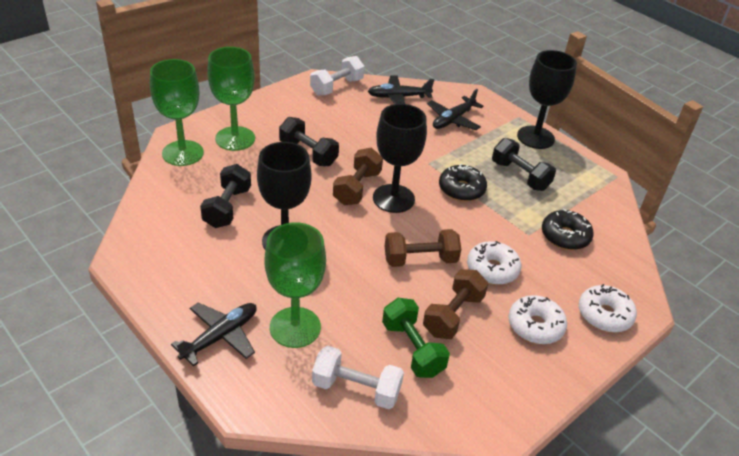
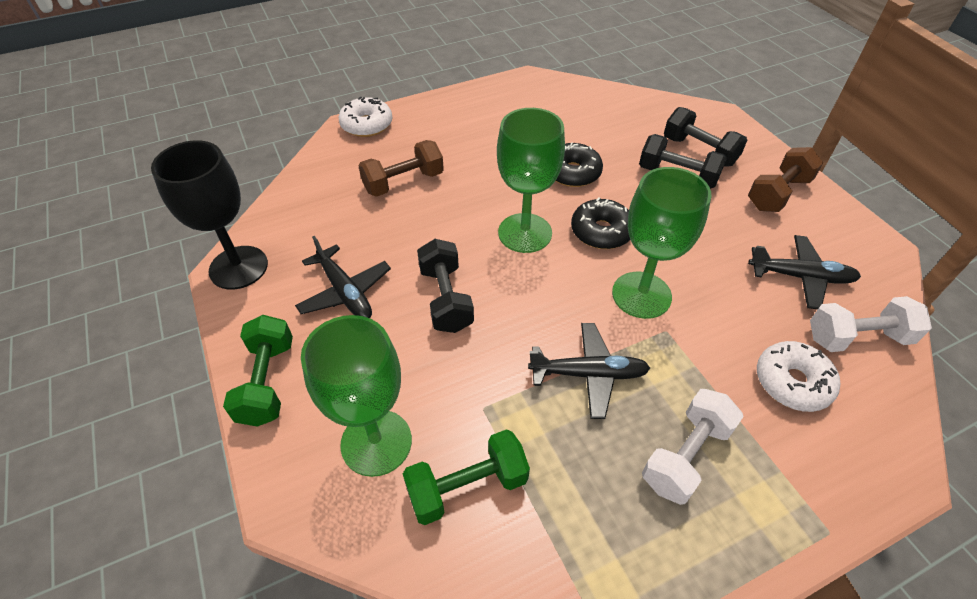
black goblet: [257,142,311,249] [373,104,427,213] [517,50,577,149] = 3 -> [151,140,268,289] = 1
brown dumbbell: [333,148,383,205] [385,229,461,267] [423,269,488,339] = 3 -> [359,140,444,197] [748,147,823,212] = 2
green dumbbell: [382,298,450,378] = 1 -> [223,315,293,427] [403,429,530,525] = 2
white donut: [467,241,521,285] [508,295,567,344] [579,284,637,333] = 3 -> [339,96,392,137] [757,341,840,412] = 2

